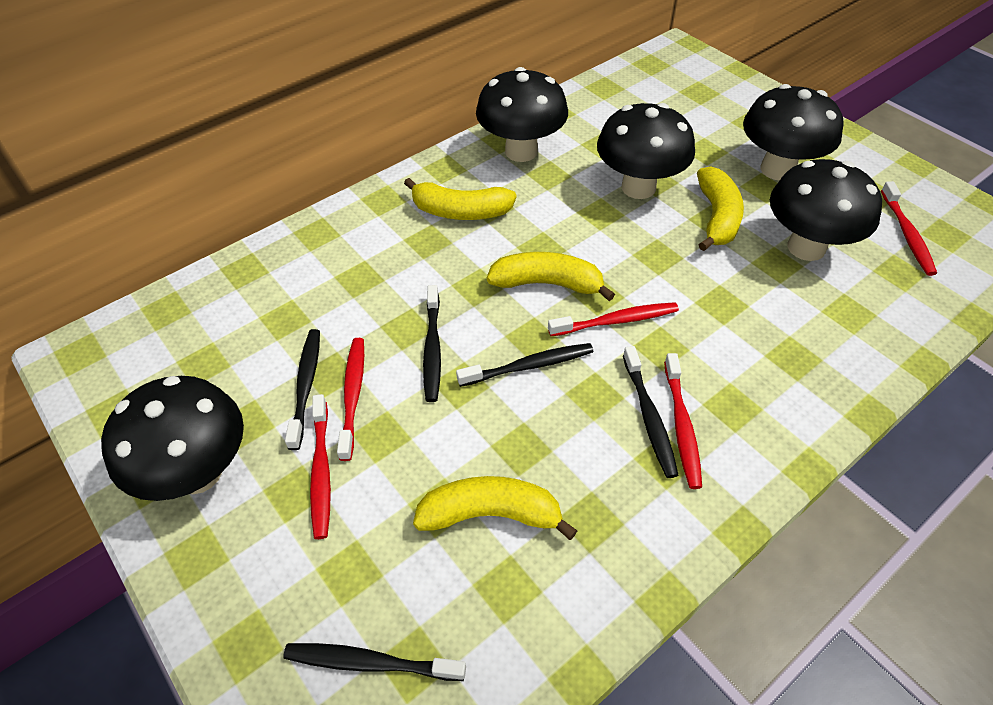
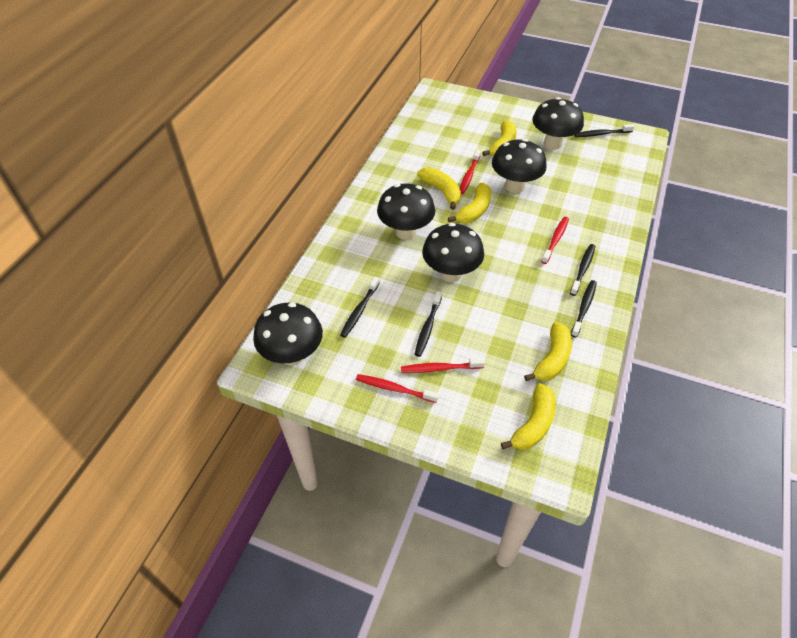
red toothbrush: [310,394,331,539] [337,338,364,461] [548,302,679,336] [664,353,702,489] [881,181,937,276] = 5 -> [356,374,439,403] [401,358,485,373] [460,149,481,194] [541,217,569,264] = 4
yellow banana: [404,178,516,220] [413,476,577,540] [487,252,615,301] [697,166,744,251] = 4 -> [417,167,461,210] [448,183,491,223] [482,120,516,156] [501,383,555,450] [524,322,572,381] = 5

